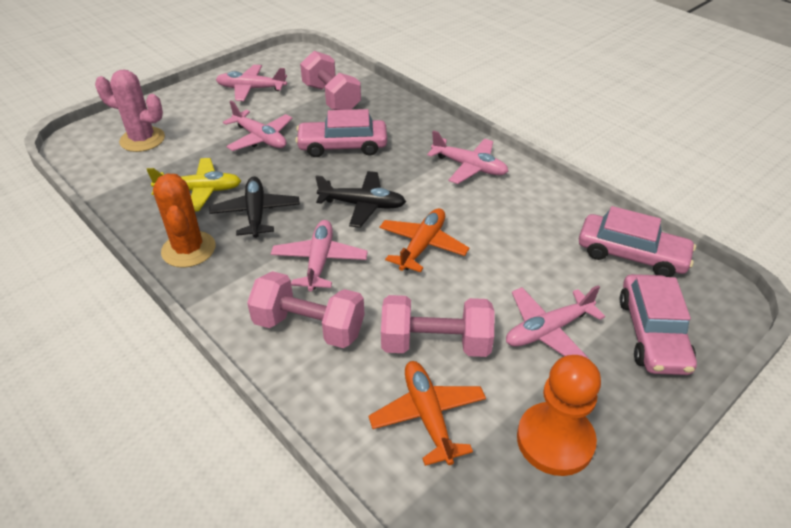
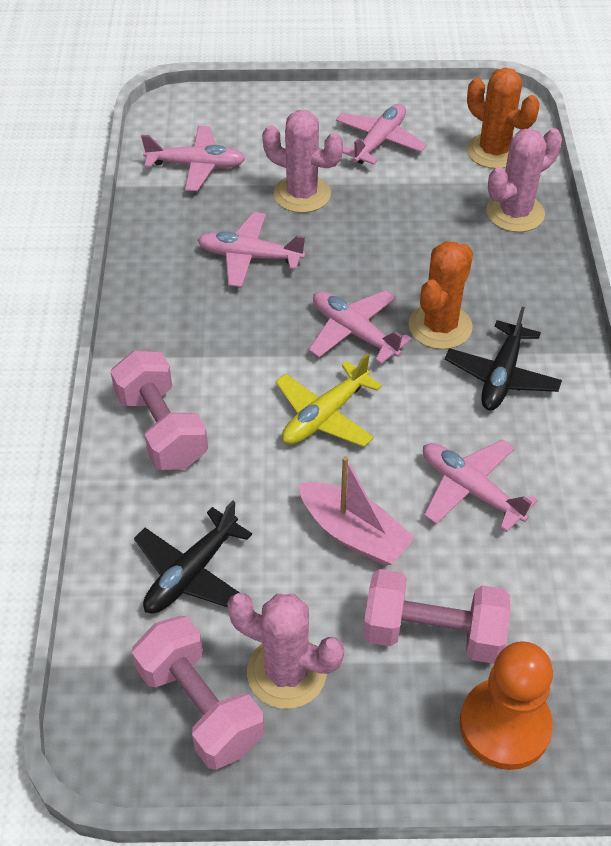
orange cactus: [153,174,215,268] = 1 -> [409,241,473,349] [467,67,540,169] = 2
orange plane: [368,361,486,466] [379,208,469,272] = 2 -> none = 0
pink boat: none = 0 -> [299,456,415,566] = 1
pink cactus: [95,70,165,152] = 1 -> [227,593,344,709] [262,110,343,213] [486,128,562,232] = 3
pink car: [295,109,387,157] [579,206,696,277] [620,274,697,375] = 3 -> none = 0

